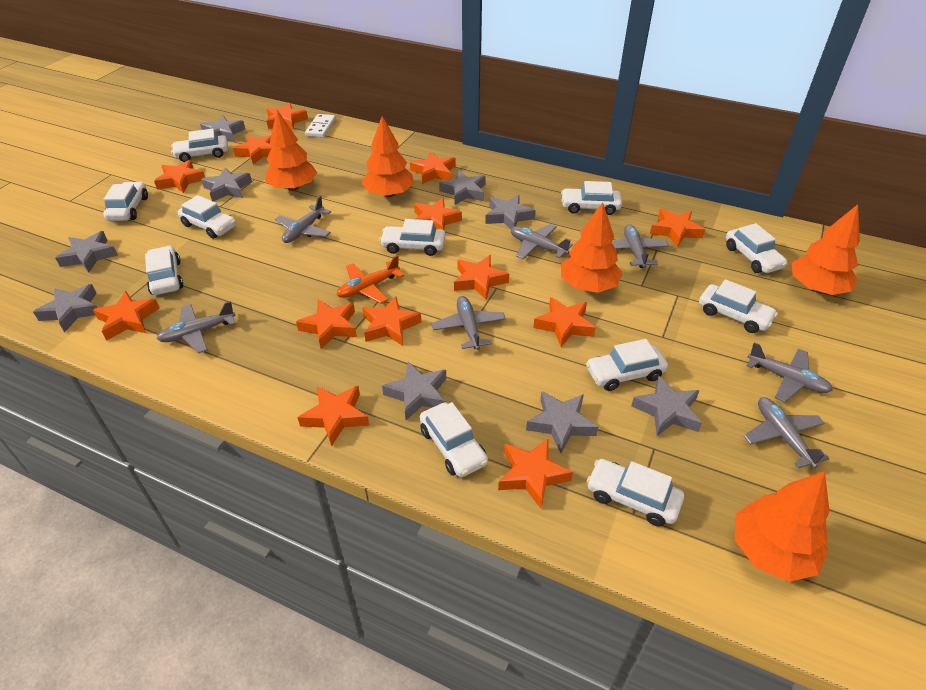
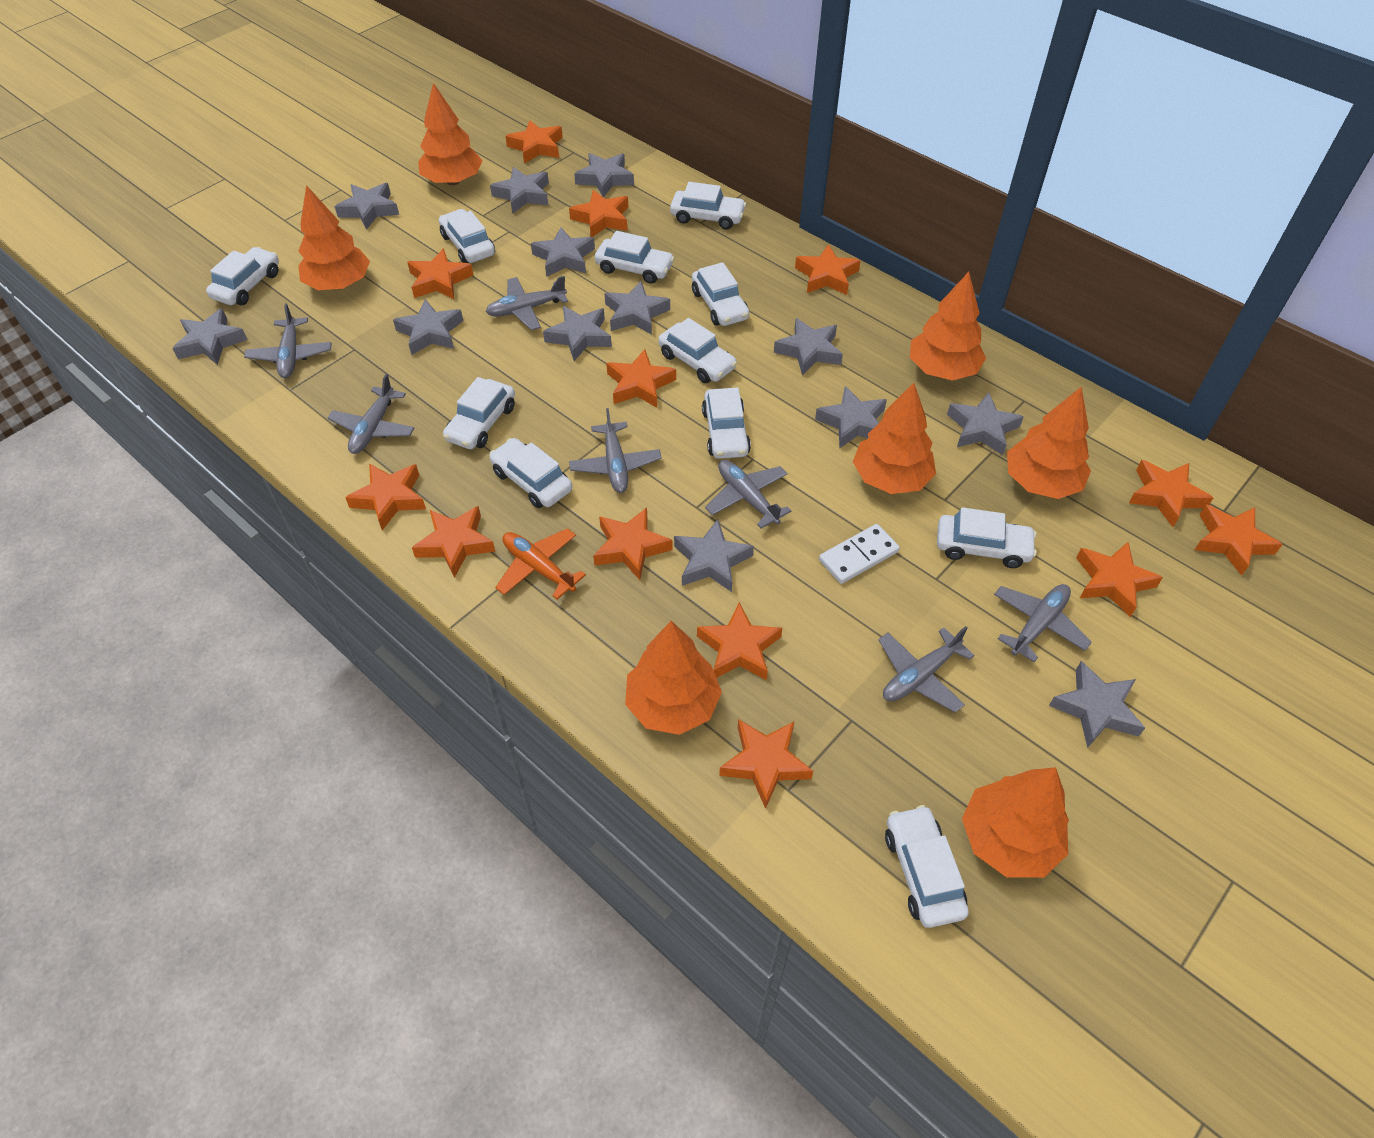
grey star: [33,284,97,332] [55,231,118,273] [200,115,245,142] [201,167,252,202] [382,361,446,420] [439,170,486,205] [485,195,536,229] [526,391,598,453] [631,376,702,436] = 9 -> [172,308,247,365] [335,183,399,230] [393,299,463,355] [490,167,549,213] [531,227,595,277] [543,306,612,361] [574,153,634,197] [604,281,670,335] [674,519,754,592] [774,318,843,375] [815,386,887,449] [947,392,1024,455] [1049,661,1145,748] = 13
orange tree: [265,110,317,191] [362,116,414,197] [561,202,623,293] [735,471,830,582] [792,204,860,295] = 5 -> [298,185,370,290] [418,83,483,185] [625,621,722,735] [853,383,936,494] [910,272,986,381] [962,767,1069,878] [1007,387,1091,499] = 7

